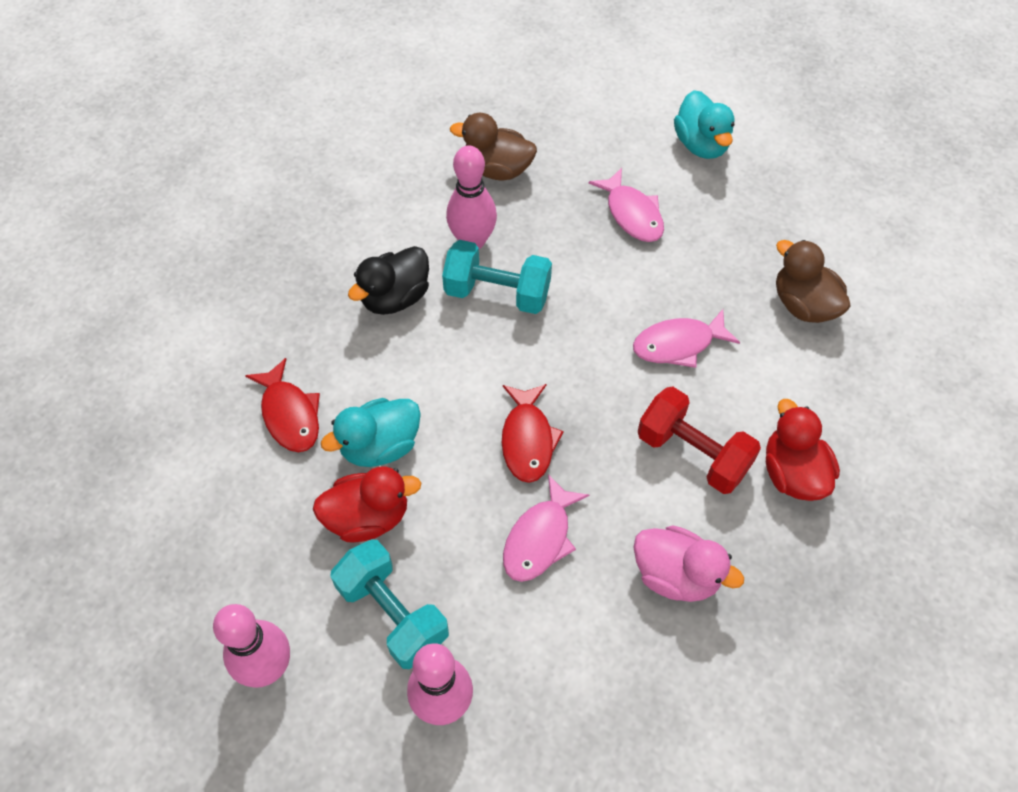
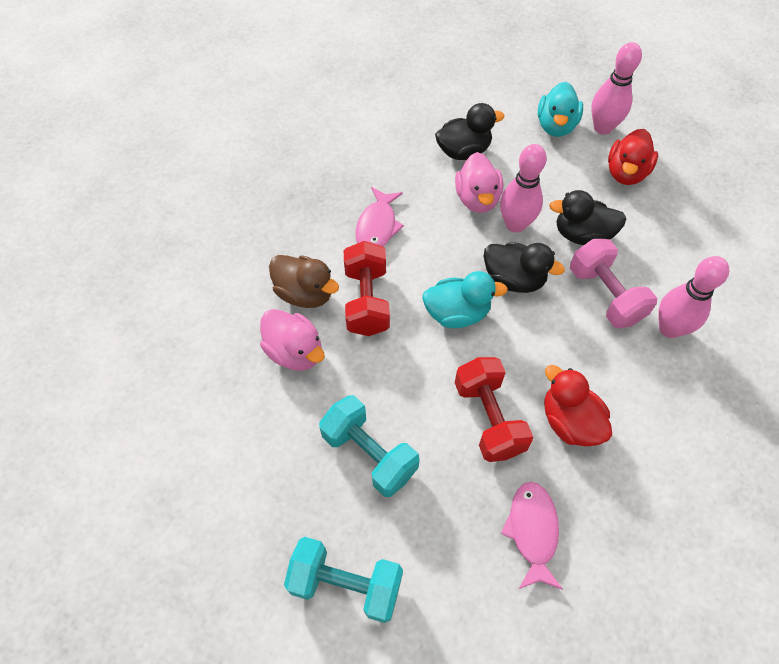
black duck: [348,246,429,315] = 1 -> [435,103,504,160] [484,242,565,293] [549,190,626,245] = 3
brown duck: [450,113,537,181] [776,240,851,323] = 2 -> [269,255,339,308] = 1
pink duck: [633,525,744,602] = 1 -> [260,309,325,371] [455,152,503,213] = 2
pink dumbbell: none = 0 -> [570,239,657,328] = 1
pink fish: [503,474,589,582] [589,168,664,242] [633,309,740,368] = 3 -> [355,187,404,246] [500,482,563,590] = 2
red dumbbell: [638,387,761,494] = 1 -> [344,241,390,336] [455,357,533,462] = 2
red fish: [245,358,320,452] [502,384,564,483] = 2 -> none = 0

